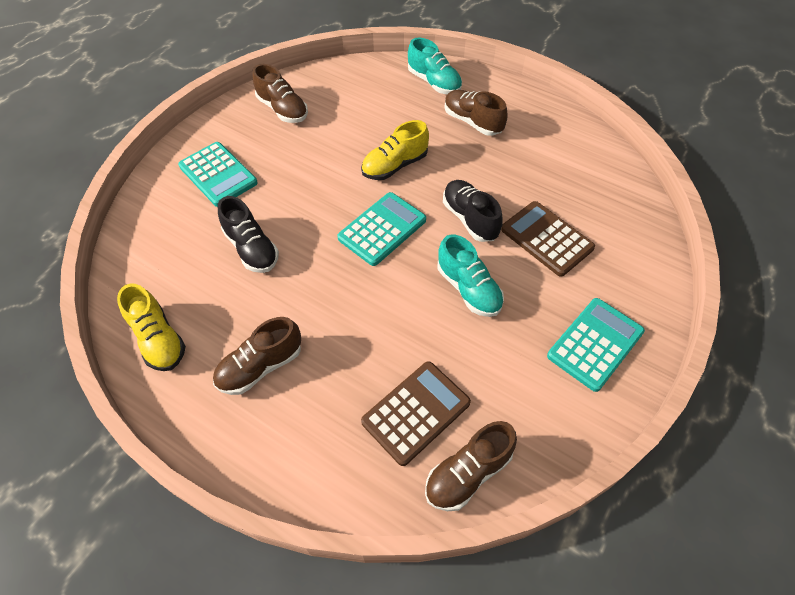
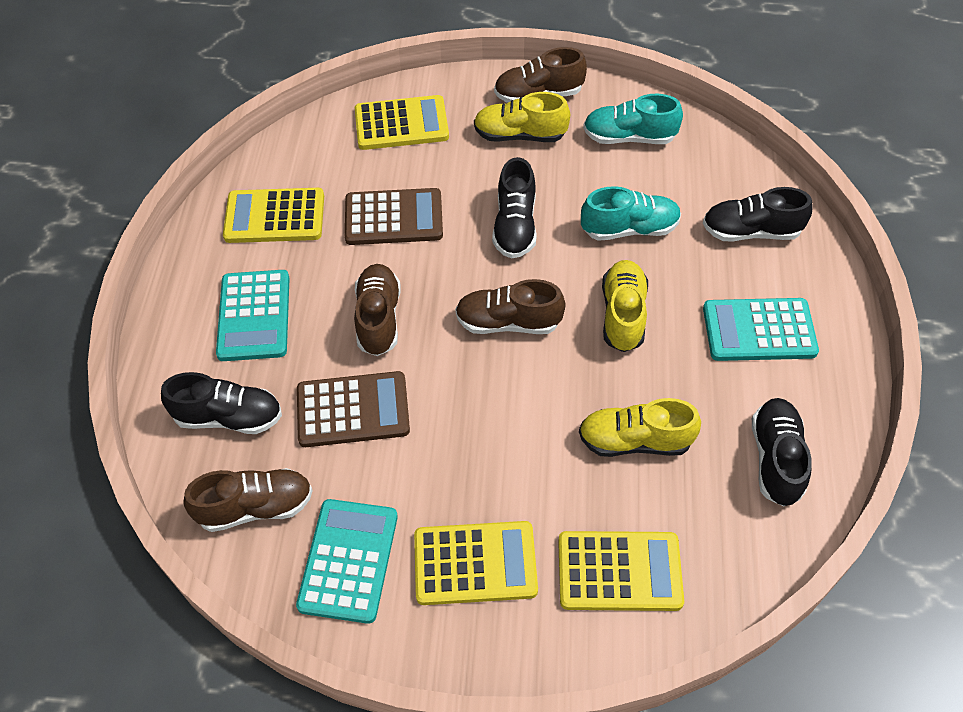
black shoe: [218,196,279,273] [443,180,503,242] = 2 -> [161,372,282,434] [492,157,537,259] [703,187,813,242] [752,398,812,506] = 4
yellow calculator: none = 0 -> [223,188,324,243] [355,95,449,150] [414,521,538,605] [558,531,684,611] = 4
yellow shoe: [117,284,186,371] [361,120,429,180] = 2 -> [474,92,570,142] [579,398,701,457] [602,260,648,352] = 3

